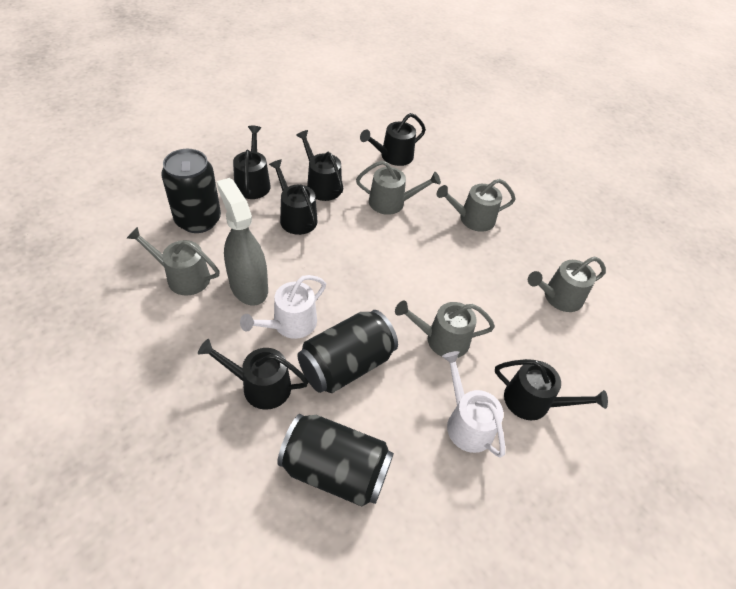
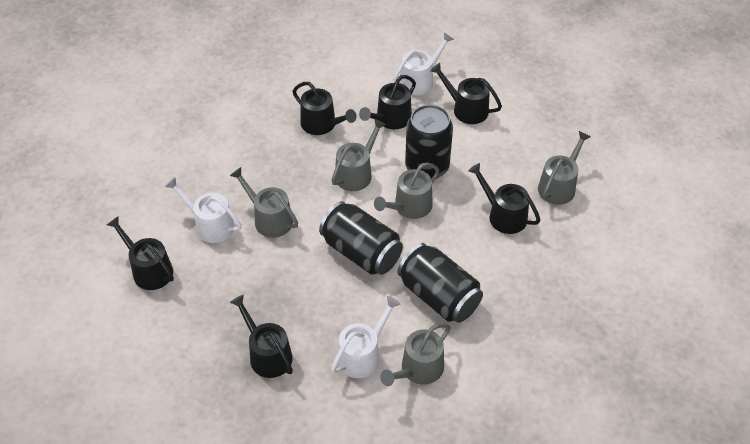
grey spray bottle: [216,178,268,306] = 1 -> none = 0
white watering can: [240,275,326,339] [442,351,505,457] = 2 -> [165,177,241,243] [331,296,401,378] [393,32,454,95] = 3

